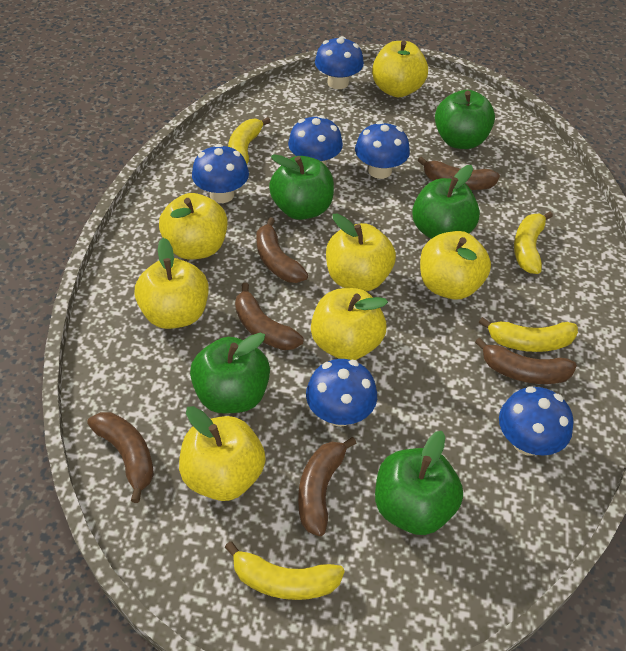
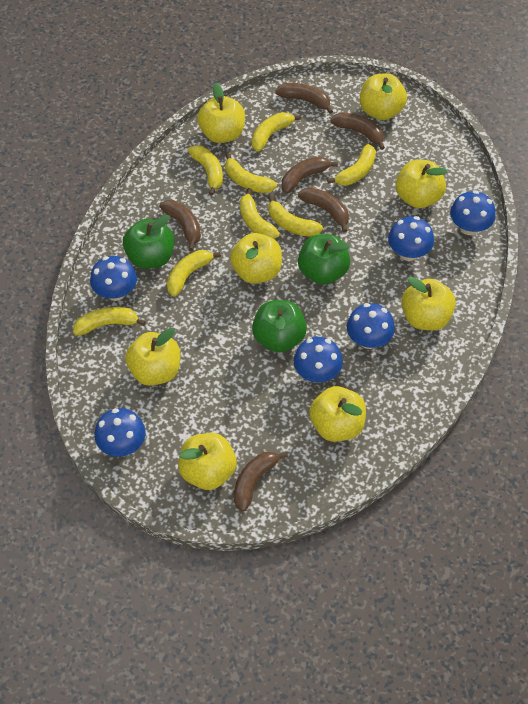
green apple: [190,333,270,414] [269,154,334,220] [375,431,463,535] [412,165,480,239] [435,90,495,149] = 5 -> [123,215,175,269] [252,300,307,353] [298,234,350,285] = 3
yellow apple: [135,238,209,329] [159,193,228,260] [179,406,266,501] [311,288,388,360] [326,213,396,291] [372,40,428,97] [420,231,491,299] = 7 -> [125,328,181,386] [178,433,237,490] [197,82,245,143] [230,233,282,284] [309,386,366,442] [360,73,407,120] [396,160,447,208] [402,276,456,330] = 8
yellow banana: [225,541,345,600] [228,117,271,164] [479,317,578,352] [514,212,553,274] = 4 -> [73,307,146,336] [167,250,221,297] [188,145,223,196] [225,153,277,193] [240,188,280,239] [251,112,302,152] [268,195,323,237] [327,144,376,186] = 8

